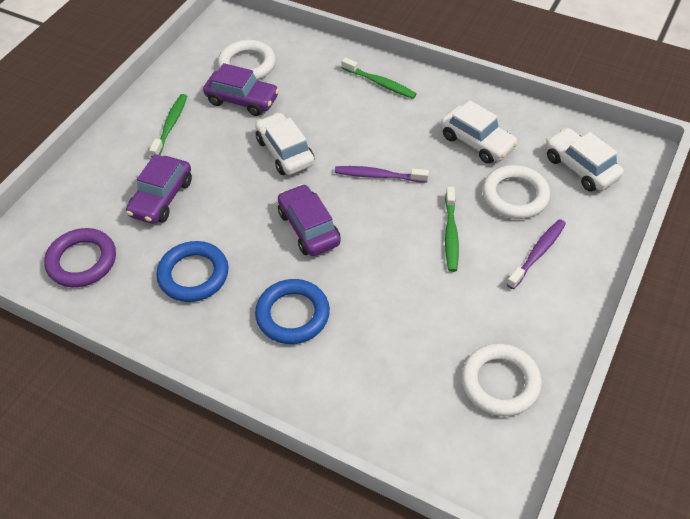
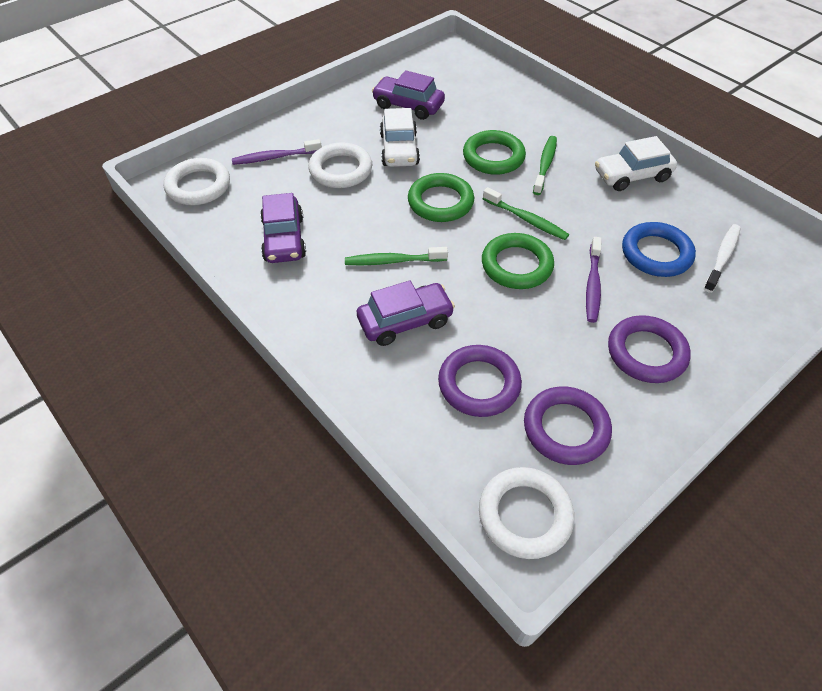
blue ring: [156,241,228,302] [255,279,330,344] = 2 -> [622,222,696,277] = 1
green ring: none = 0 -> [408,173,474,222] [463,130,526,175] [482,233,554,289] = 3
purple ring: [44,228,116,287] = 1 -> [438,345,522,417] [524,386,612,465] [608,315,691,383] = 3
white car: [255,112,315,175] [441,100,518,164] [546,128,624,192] = 3 -> [380,108,420,167] [595,136,677,191] = 2
white toothbrush: none = 0 -> [704,224,741,293] = 1

